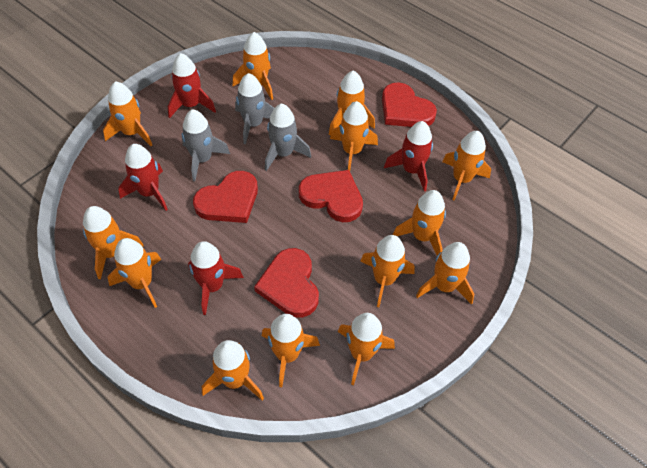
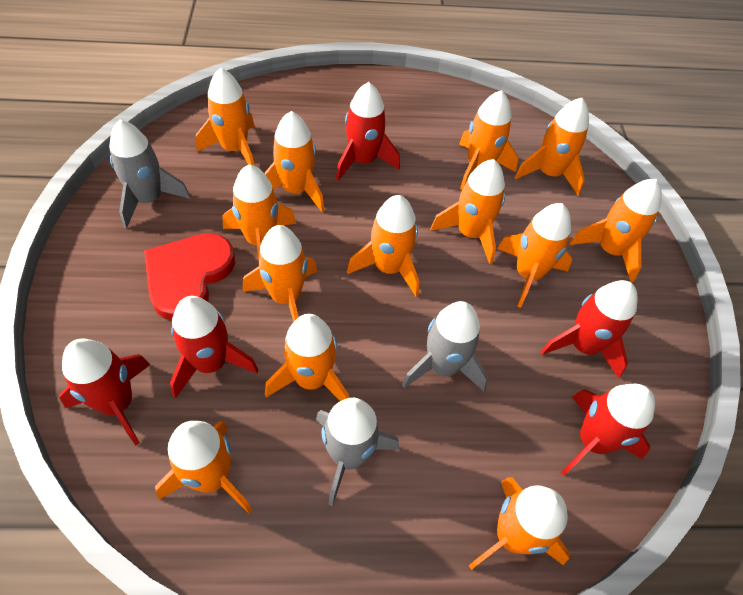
red heart: [193,171,258,223] [254,248,319,318] [299,170,363,222] [382,82,437,127] = 4 -> [144,233,235,321] = 1
red rocket: [118,144,168,211] [168,53,216,118] [188,241,244,315] [384,121,433,191] = 4 -> [59,339,150,445] [170,296,258,399] [336,82,400,180] [541,280,638,379] [561,384,655,475] = 5

